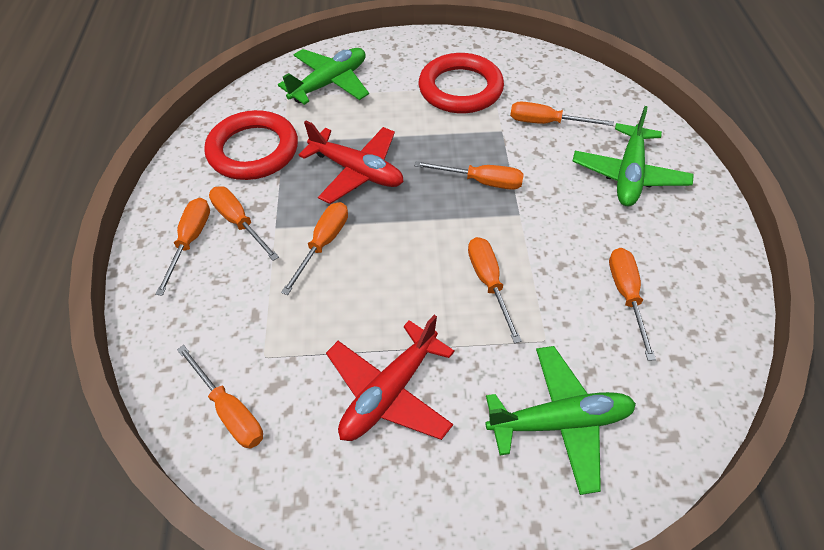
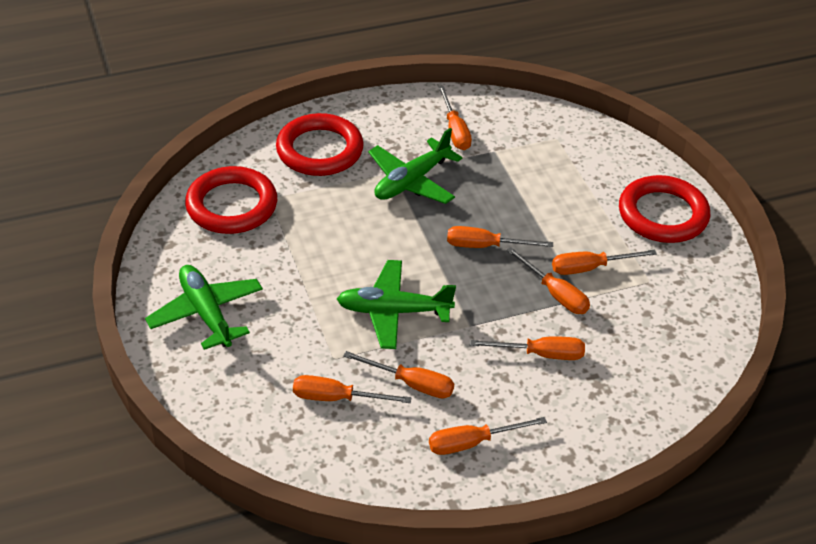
red plane: [299,121,403,204] [326,315,455,441] = 2 -> none = 0
red ring: [204,110,298,180] [418,53,504,113] = 2 -> [185,166,277,234] [276,113,364,176] [619,175,710,243] = 3

